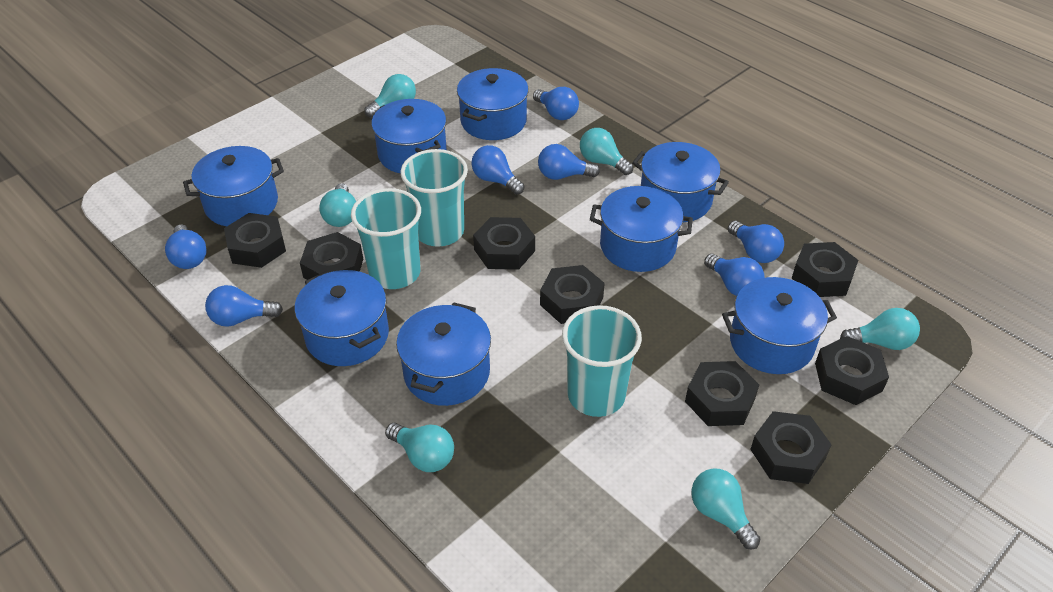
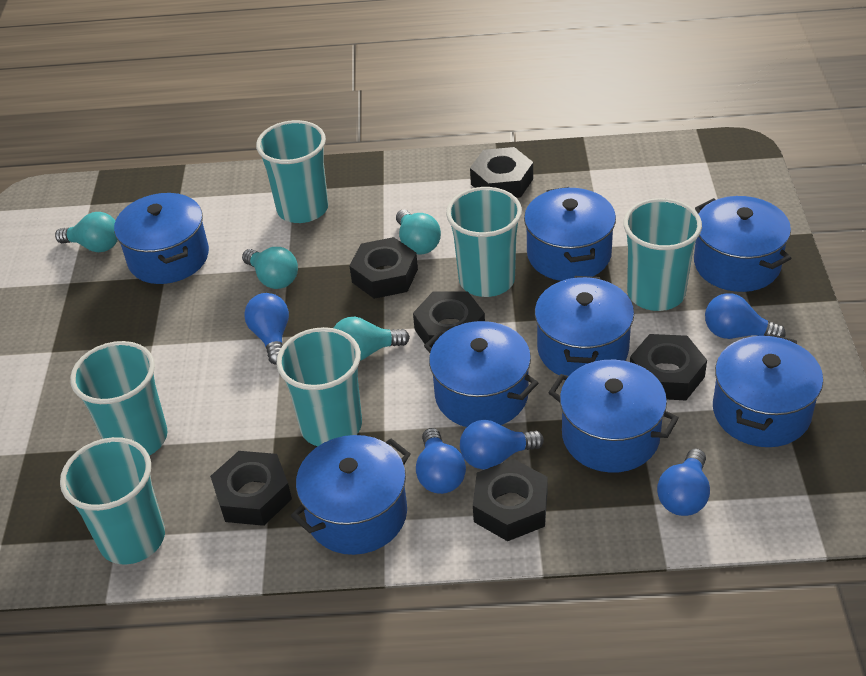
black nut: [224,213,286,268] [300,232,363,280] [473,217,535,270] [540,265,605,324] [685,361,759,426] [750,411,832,484] [792,242,858,297] [815,336,889,405] = 8 -> [210,451,292,526] [350,237,418,299] [413,291,485,348] [470,147,533,198] [473,459,548,541] [630,334,707,400] = 6
blue light bulb: [165,224,207,269] [205,285,283,327] [471,145,525,195] [533,87,579,120] [538,144,600,180] [704,254,764,296] [728,221,784,263] = 7 -> [244,293,289,365] [416,428,466,494] [460,420,544,469] [657,448,710,516] [705,293,786,339] = 5
turquoise cup: [351,188,421,289] [401,149,468,247] [562,305,642,417] = 3 -> [60,437,165,565] [70,341,168,456] [256,120,329,223] [276,327,362,446] [446,187,522,297] [623,198,702,311] = 6
turquoise light bulb: [319,183,356,227] [364,74,416,118] [385,423,454,472] [580,128,633,175] [691,468,760,549] [840,308,920,350] = 6 -> [55,212,118,252] [242,247,298,289] [334,317,410,361] [396,210,441,254] = 4

